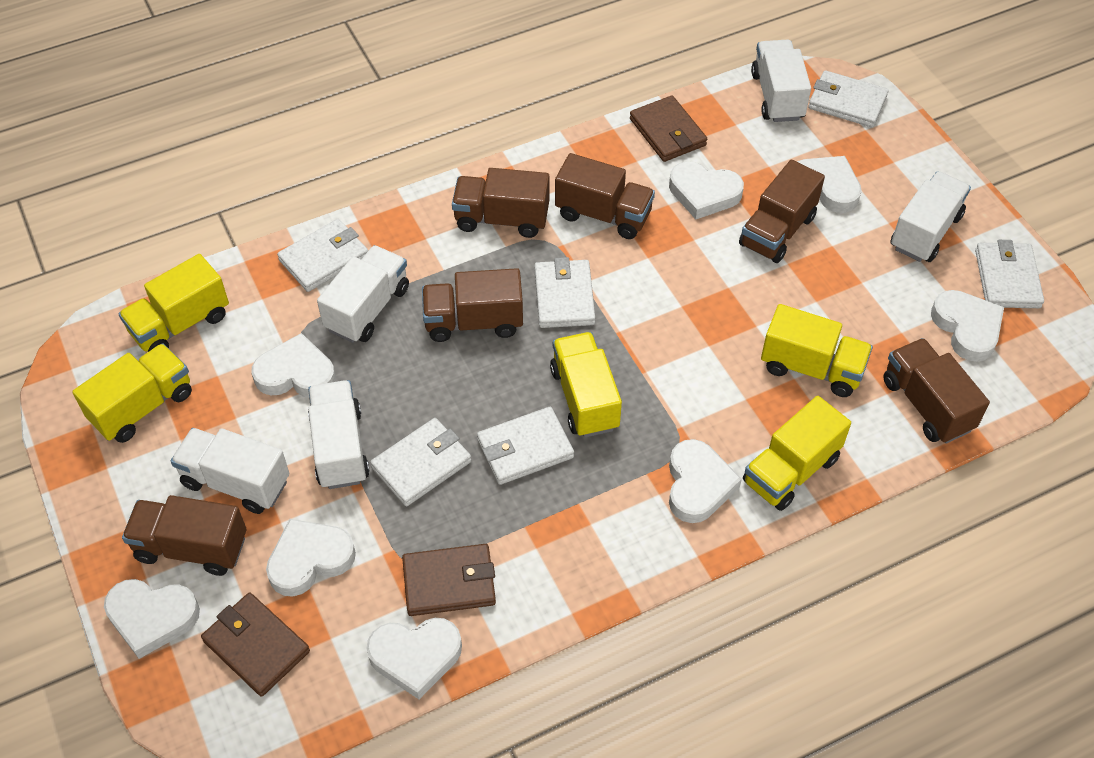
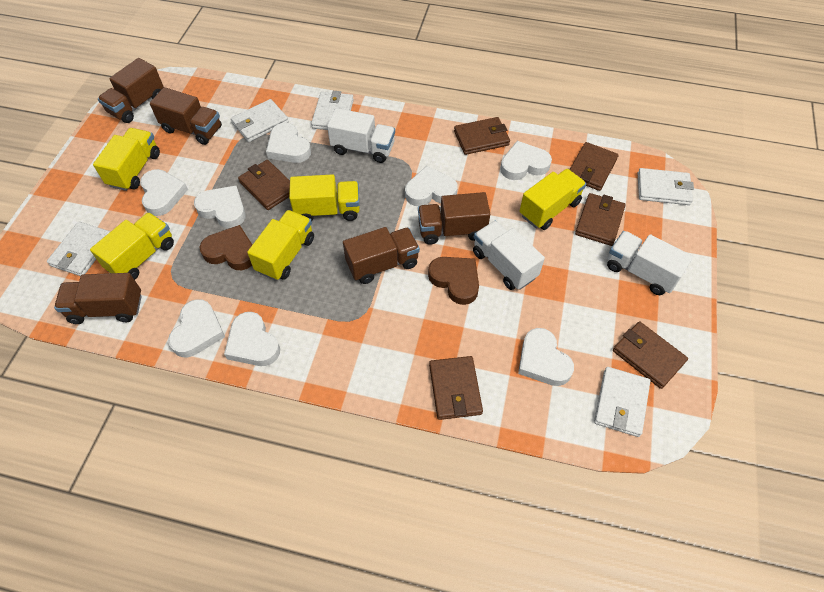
brown heart: none = 0 -> [200,225,252,270] [428,257,479,305] = 2
brown truck: [122,495,247,576] [422,268,523,342] [452,168,549,238] [555,153,655,239] [739,160,825,263] [883,338,990,443] = 6 -> [54,273,142,324] [98,58,164,123] [150,87,222,145] [343,227,420,284] [418,192,490,245] = 5
brown wallet: [201,593,310,697] [402,544,496,616] [630,96,707,162] = 3 -> [238,160,290,210] [429,356,483,420] [454,117,510,155] [570,142,618,191] [575,193,626,246] [613,322,688,389] = 6
white truck: [171,428,289,514] [308,380,370,489] [317,245,409,343] [751,40,811,122] [890,171,971,262] = 5 -> [327,108,395,163] [473,221,545,290] [607,231,693,295] = 3
white wallet: [277,219,368,292] [370,418,471,506] [477,407,574,485] [534,257,595,328] [808,70,889,128] [975,240,1044,308] = 6 -> [47,222,110,276] [231,99,289,142] [311,91,354,130] [594,367,650,437] [638,168,694,205] = 5

